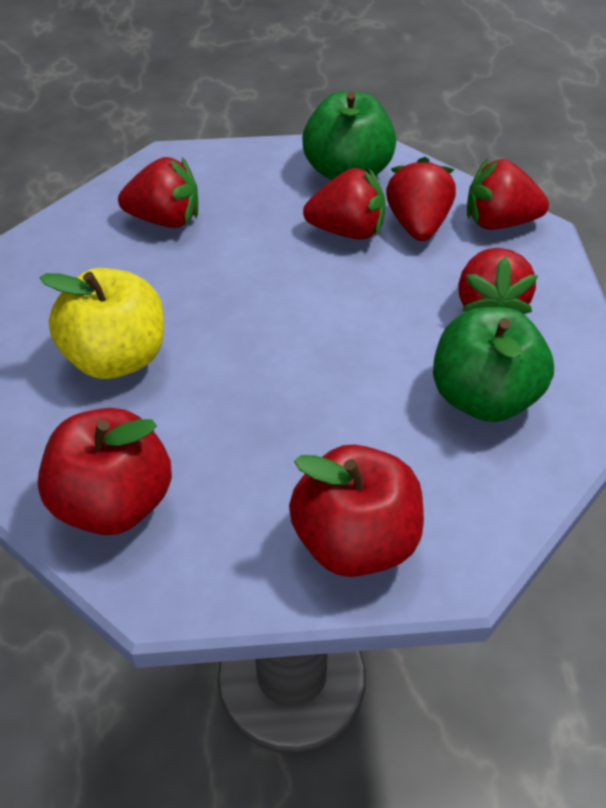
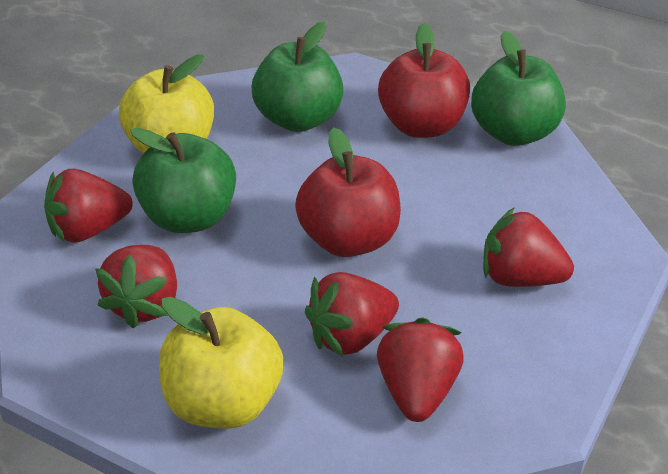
green apple: [302,91,396,180] [433,307,554,422] = 2 -> [130,128,236,233] [252,22,344,132] [471,31,566,146] = 3
yellow apple: [40,268,164,379] = 1 -> [119,55,214,154] [159,297,283,429] = 2

